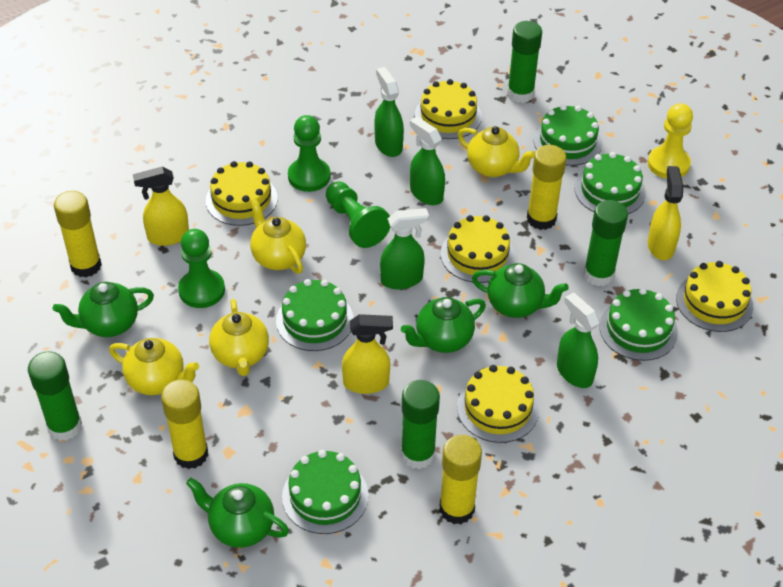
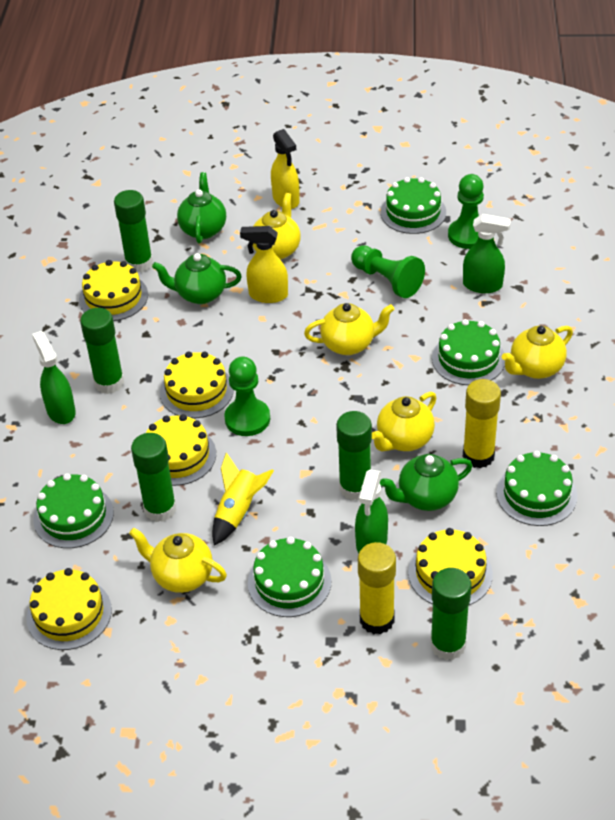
green glue stick: [28,351,82,441] [401,380,440,469] [507,21,542,103] [584,200,628,286] = 4 -> [80,308,124,394] [114,190,153,272] [131,433,176,522] [336,411,372,501] [430,568,472,660] = 5
green spray bottle: [374,67,404,157] [380,208,429,289] [410,117,445,205] [557,293,600,388] = 4 -> [32,331,76,424] [355,469,388,553] [463,214,511,293] = 3
green teapot: [53,282,154,337] [186,478,289,548] [401,297,486,353] [472,263,569,318] = 4 -> [152,253,242,304] [177,172,226,244] [380,454,473,511] = 3
yellow glue stick: [54,191,102,277] [161,379,208,469] [440,435,482,524] [527,145,566,230] = 4 -> [358,542,396,634] [463,379,501,468] = 2
yellow pawn: [648,103,693,179] = 1 -> none = 0
yellow rocket: none = 0 -> [212,453,274,545] = 1
yellow spray bottle: [133,166,189,246] [342,314,393,394] [648,166,683,260] = 3 -> [240,226,288,303] [271,129,300,209] = 2
yellow teapot: [109,338,199,395] [209,299,269,376] [250,198,306,274] [458,126,535,177] = 4 -> [129,528,227,593] [253,193,301,260] [304,303,394,355] [372,392,437,451] [502,326,573,379] = 5

